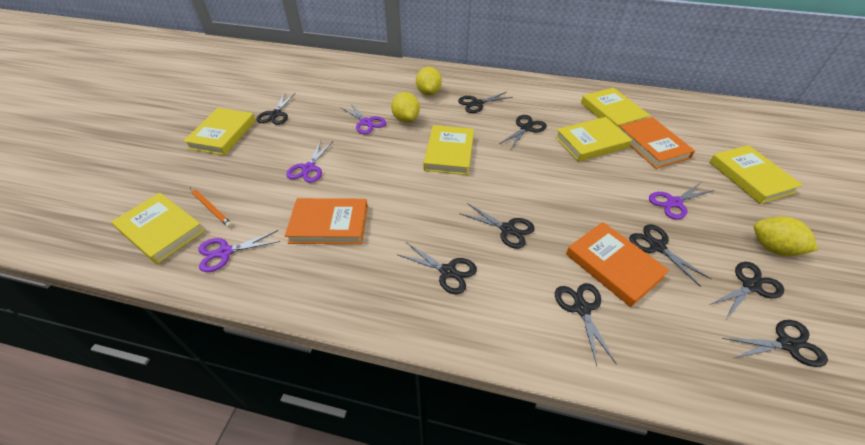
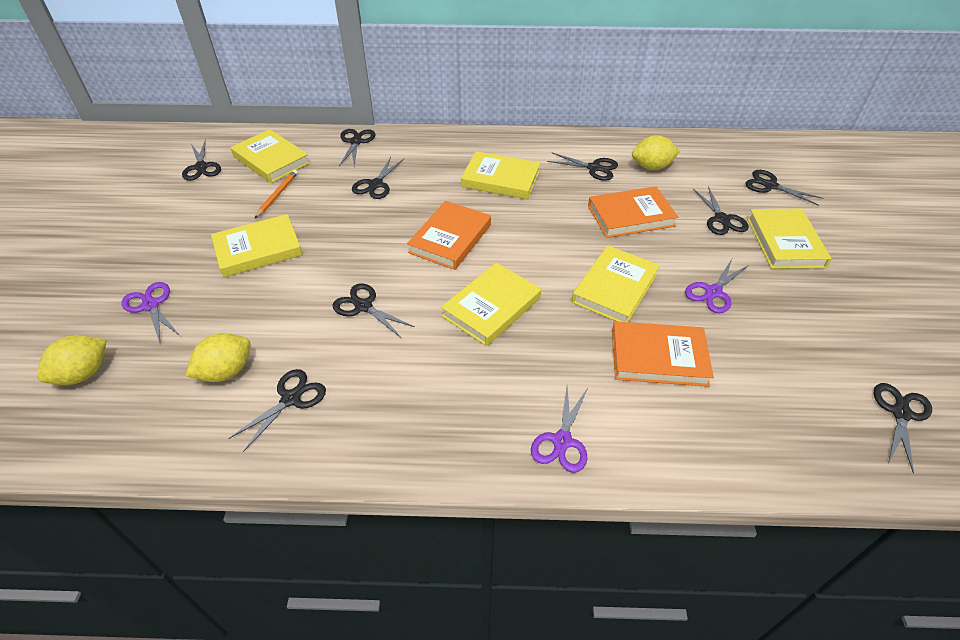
purple scissors: [199,230,281,272] [286,140,333,183] [340,102,386,134] [649,182,715,219] = 4 -> [121,282,180,343] [531,386,588,473] [685,259,749,313] = 3

